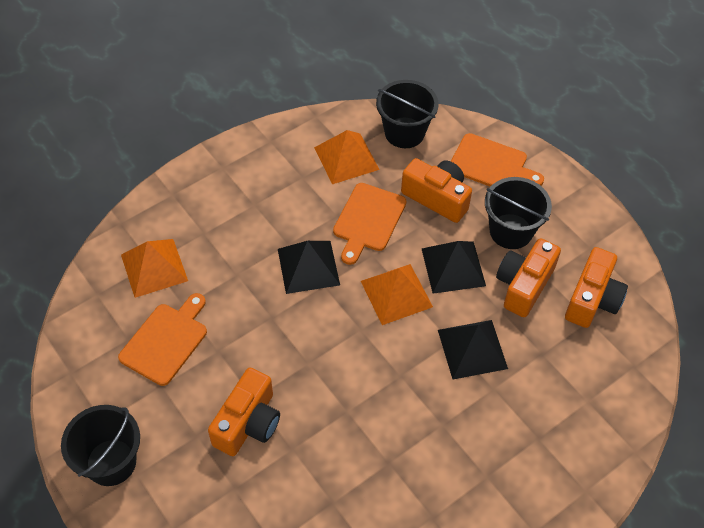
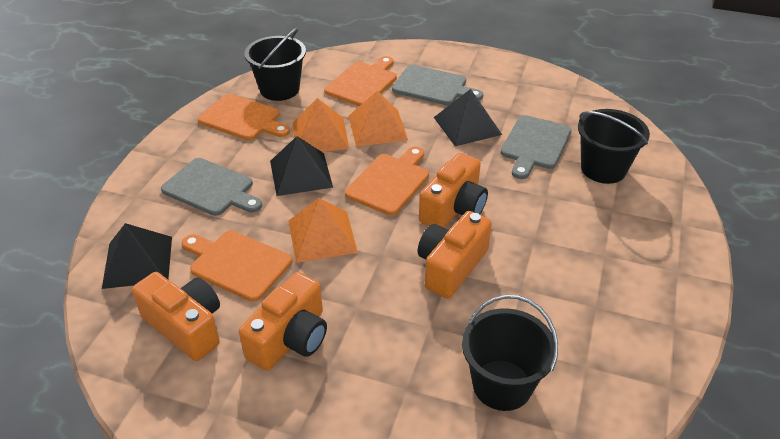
grey cutting board: none = 0 -> [161,158,262,216] [392,65,483,105] [501,115,572,179] = 3
orange cutting board: [118,293,207,386] [333,183,407,265] [451,133,544,187] = 3 -> [182,231,292,302] [198,94,290,140] [324,56,397,106] [345,146,429,215] = 4

